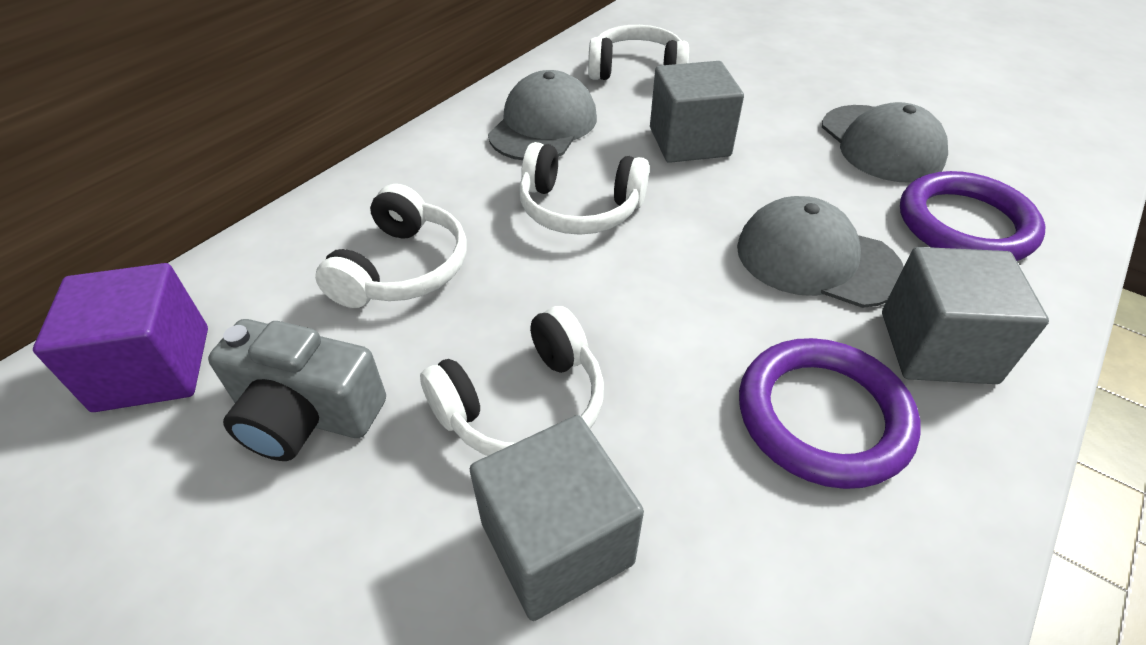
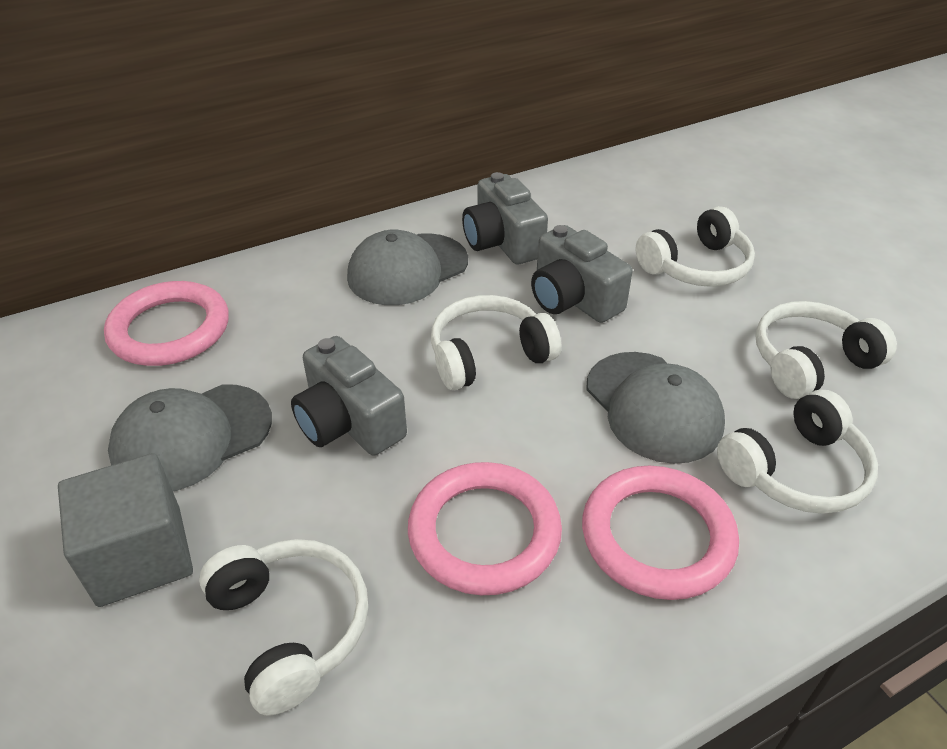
grey camera: [208,319,386,461] = 1 -> [291,336,407,456] [462,172,548,264] [531,225,633,323] = 3
grey cube: [470,415,644,621] [650,61,744,163] [882,247,1049,384] = 3 -> [58,453,193,607] = 1
pink ring: none = 0 -> [104,281,229,366] [408,462,562,595] [582,466,739,600] = 3
purple cube: [33,263,208,412] = 1 -> none = 0
purple ring: [739,338,920,489] [900,171,1045,261] = 2 -> none = 0
white headphones: [315,184,466,308] [420,306,604,456] [519,142,649,235] [588,25,689,80] = 4 -> [199,539,368,715] [431,295,561,390] [635,206,755,287] [717,390,878,514] [755,301,897,399] = 5

